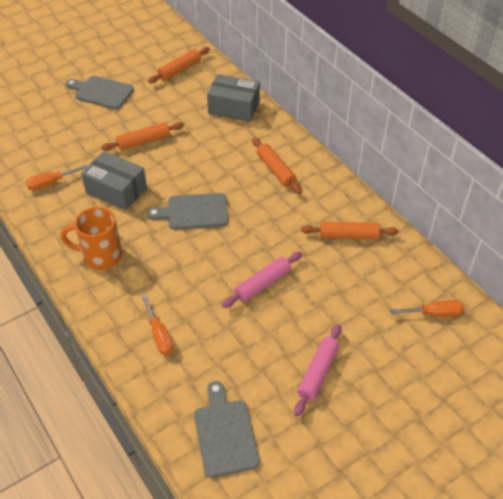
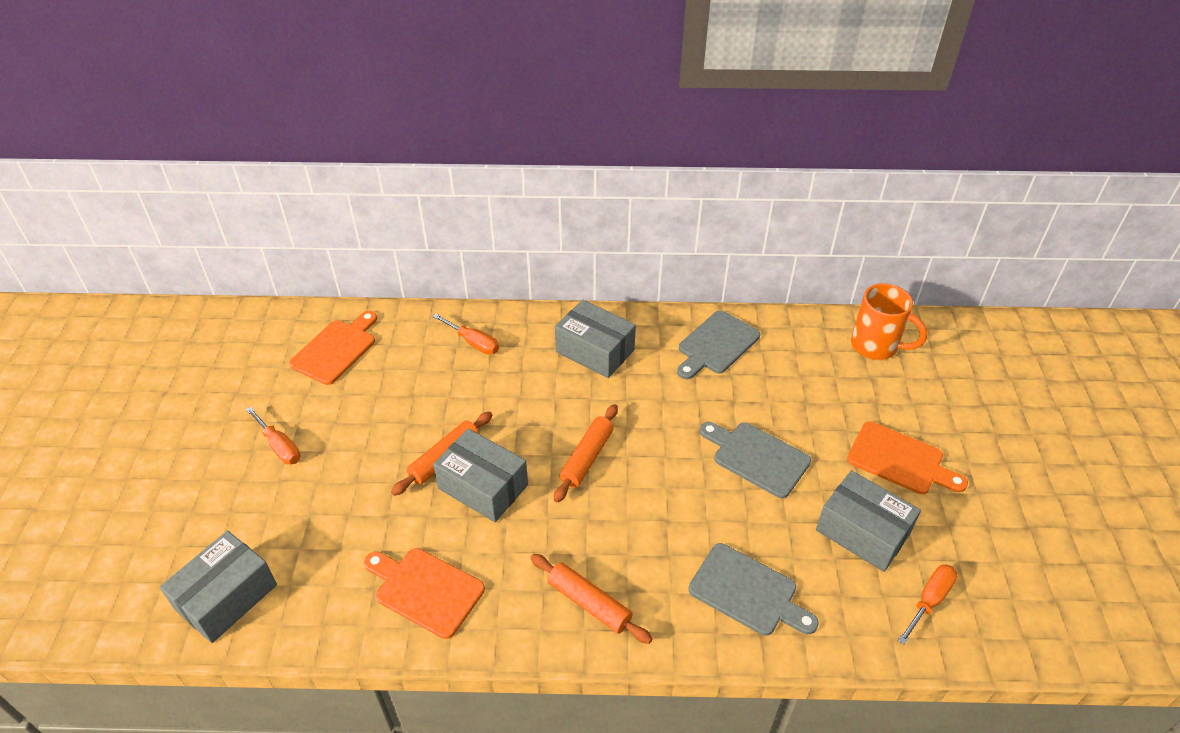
grey box: [81,151,147,210] [207,74,260,122] = 2 -> [160,531,277,643] [433,428,528,522] [555,300,636,378] [816,470,921,572] = 4
orange cutting board: none = 0 -> [289,311,377,385] [364,548,485,639] [847,421,968,494] = 3
orange rolling pin: [101,122,184,151] [148,47,210,83] [252,137,302,194] [301,222,399,239] = 4 -> [391,411,492,496] [531,554,652,644] [554,404,618,503] = 3
pink rolling pin: [222,252,302,308] [294,325,341,416] = 2 -> none = 0

